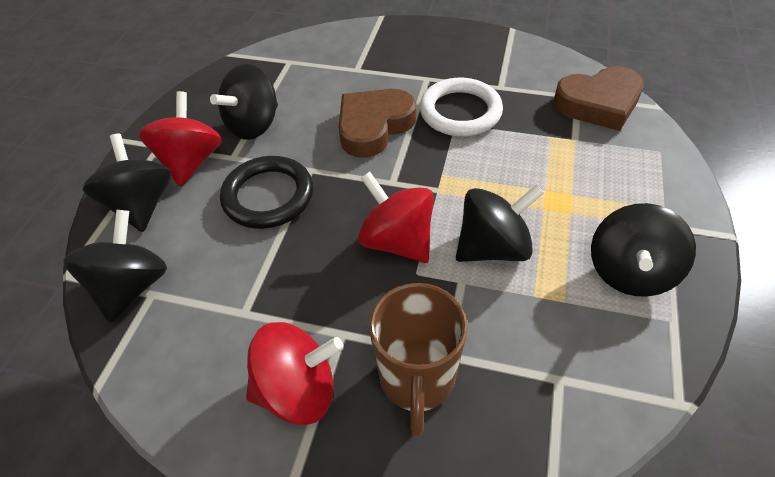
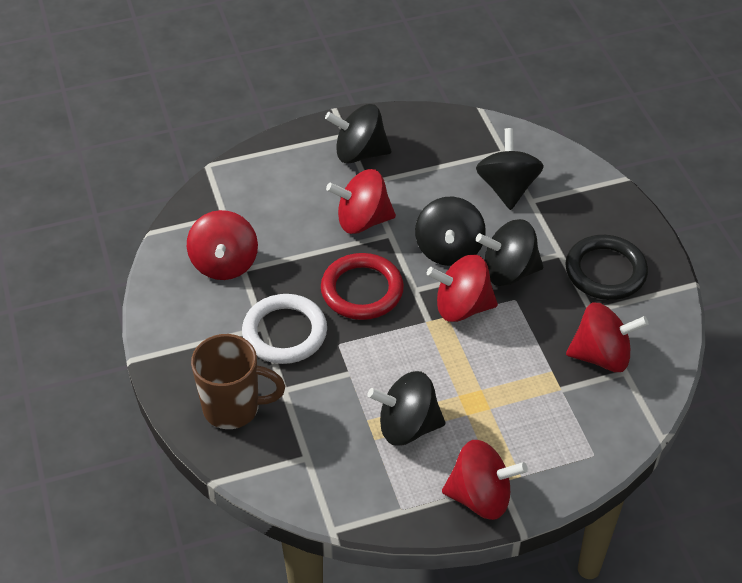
brown heart: [339,89,416,158] [553,66,644,131] = 2 -> none = 0
red ring: none = 0 -> [321,253,404,320] = 1
red spinning top: [139,91,222,187] [246,322,344,425] [358,172,434,263] = 3 -> [187,210,258,280] [326,169,396,234] [427,255,498,322] [442,440,528,520] [566,302,649,372] = 5

